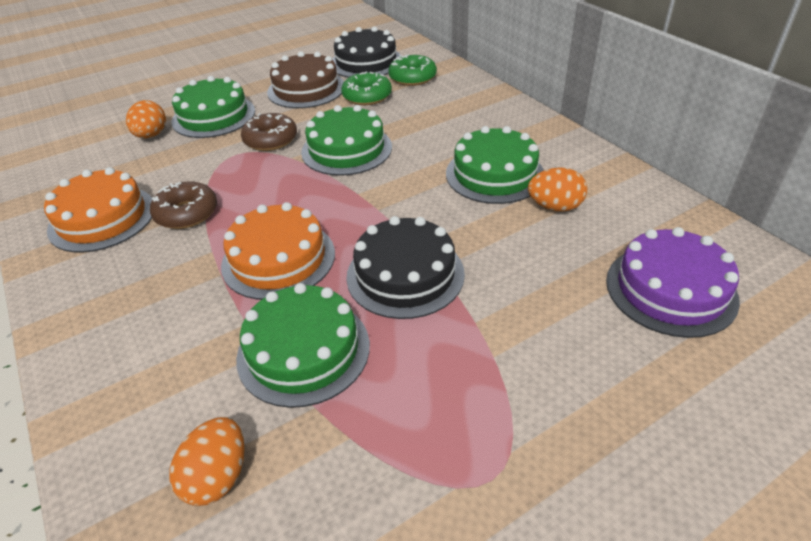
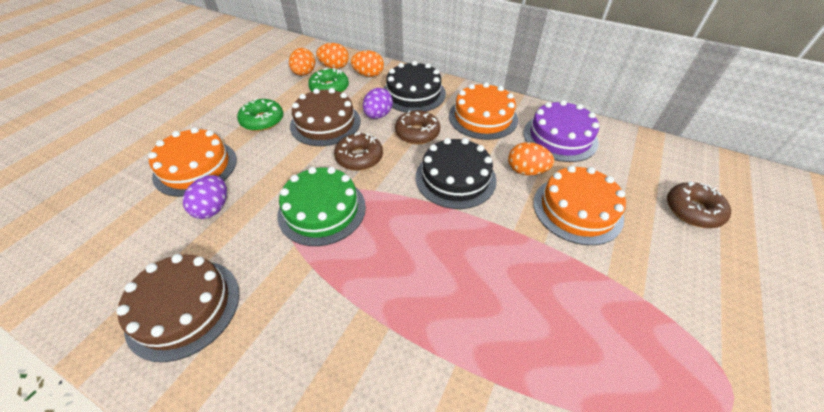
brown cake: [267,51,344,108] = 1 -> [116,254,239,362] [290,88,361,146] = 2
brown donut: [150,181,217,229] [241,113,297,151] = 2 -> [334,132,383,171] [395,110,440,144] [667,181,731,228] = 3
green cake: [171,76,255,138] [236,283,370,408] [301,105,392,176] [446,126,544,204] = 4 -> [277,167,366,246] = 1
orange cake: [44,167,152,253] [221,202,335,300] = 2 -> [148,127,237,197] [449,82,518,140] [533,166,626,245] = 3
orange egg: [126,100,166,138] [169,417,244,506] [528,167,587,212] = 3 -> [289,48,316,76] [316,43,349,69] [351,50,384,77] [508,142,554,176] = 4
purple egg: none = 0 -> [183,175,227,219] [363,88,393,119] = 2

